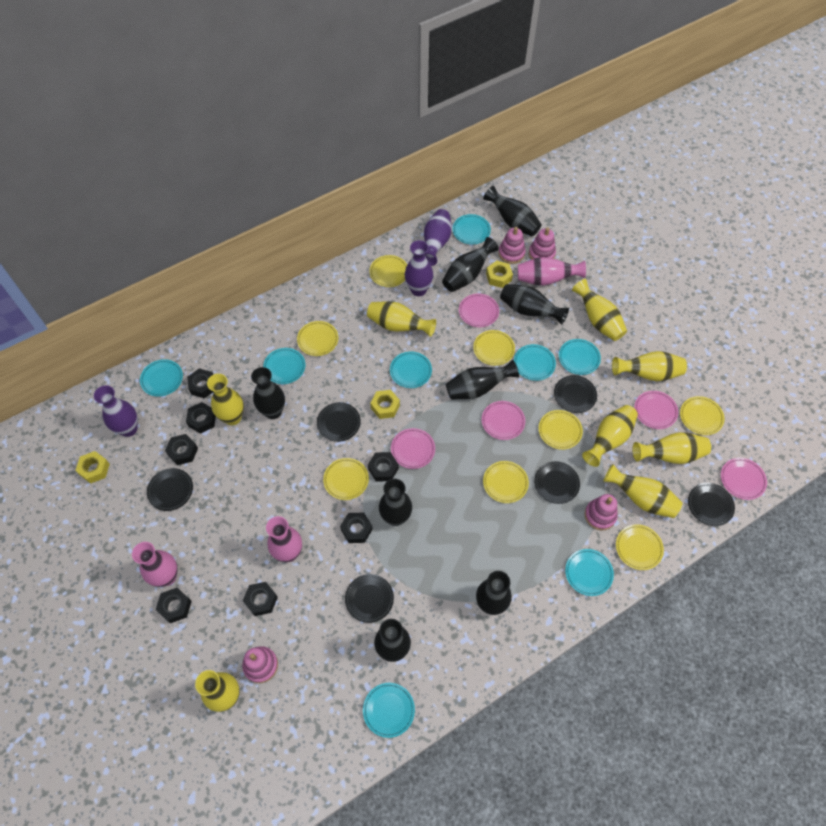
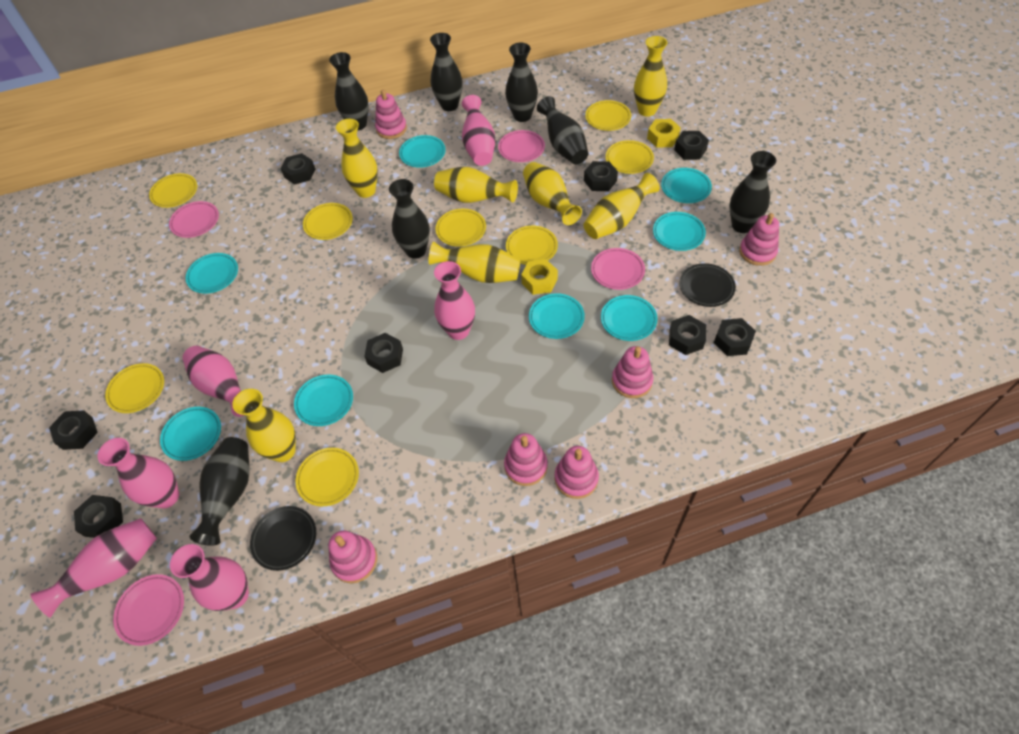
black nut: [156,588,192,623] [165,434,198,465] [186,402,216,434] [187,368,214,398] [243,582,278,616] [340,513,373,543] [368,452,399,482] = 7 -> [49,410,98,450] [74,495,123,538] [281,153,316,185] [364,333,403,373] [584,161,618,191] [669,315,706,355] [674,131,709,160] [714,318,756,356] = 8
black plate: [147,468,193,511] [317,402,361,442] [345,574,394,623] [534,461,580,504] [554,375,597,413] [688,483,735,526] = 6 -> [250,506,316,571] [680,263,736,307] = 2
black vase: [251,367,285,419] [374,619,411,662] [379,479,412,526] [442,237,499,292] [446,360,519,400] [476,571,512,615] [483,186,541,236] [500,284,569,325] = 8 -> [189,437,250,546] [329,52,369,130] [389,179,430,259] [430,33,462,111] [505,43,538,122] [537,96,588,164] [730,151,776,233] = 7
pink plate: [391,428,435,469] [459,294,499,327] [481,401,525,440] [634,391,678,429] [721,458,767,500] = 5 -> [113,574,184,646] [169,201,219,238] [498,130,545,162] [591,248,645,290] = 4
pink stacking toy: [242,646,278,683] [498,227,526,264] [529,227,556,260] [585,494,618,530] = 4 -> [328,530,377,583] [375,90,407,139] [504,433,548,486] [555,446,599,499] [612,346,653,398] [739,213,779,266] = 6
pink vase: [132,542,178,587] [266,516,302,562] [518,257,586,286] = 3 -> [30,518,157,618] [97,438,179,508] [170,544,249,611] [182,346,244,417] [434,261,475,340] [462,95,495,166] = 6
purple vase: [94,385,138,437] [405,240,433,296] [424,209,452,266] = 3 -> none = 0
yellow nut: [75,451,110,484] [370,390,400,419] [486,260,513,288] = 3 -> [521,259,558,295] [647,119,681,148] = 2
yellow vase: [195,670,240,712] [207,374,244,426] [367,301,436,337] [572,279,627,341] [582,405,638,467] [603,464,683,518] [612,351,687,381] [632,432,711,464] = 8 -> [232,389,296,462] [336,119,378,198] [429,241,520,283] [434,167,518,203] [523,162,582,225] [583,173,660,239] [634,36,668,117] = 7

